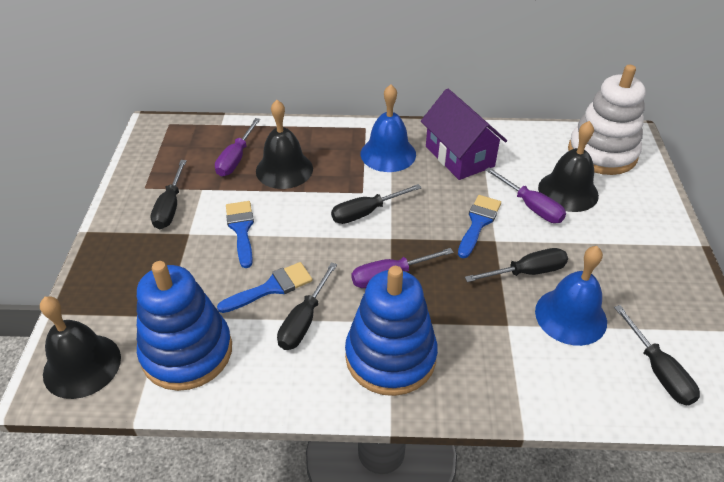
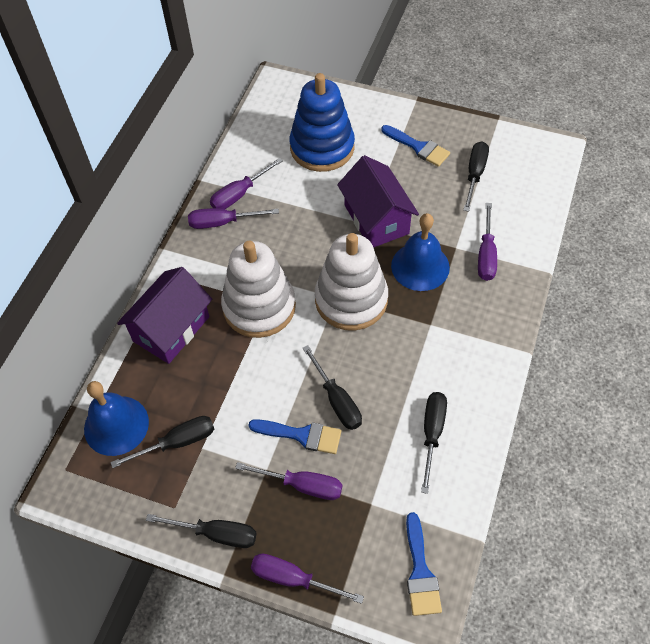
black bell: [40,296,121,399] [256,100,313,189] [538,121,599,212] = 3 -> none = 0
blue stacking toy: [137,261,232,391] [345,266,438,396] = 2 -> [289,73,355,172] = 1
purple house: [421,89,507,180] = 1 -> [117,267,212,364] [337,155,419,248] = 2
purple screwdriver: [215,118,260,176] [351,248,453,288] [485,167,566,223] = 3 -> [188,208,279,229] [210,158,283,209] [235,462,342,500] [251,554,364,604] [478,203,497,281] = 5
white stacking toy: [568,65,646,175] = 1 -> [221,241,296,338] [315,233,388,331] = 2

